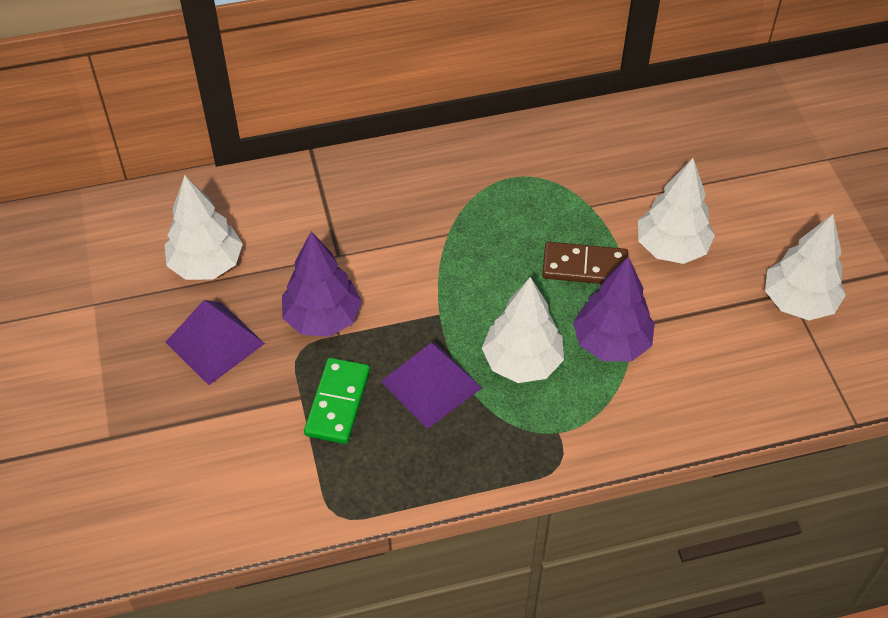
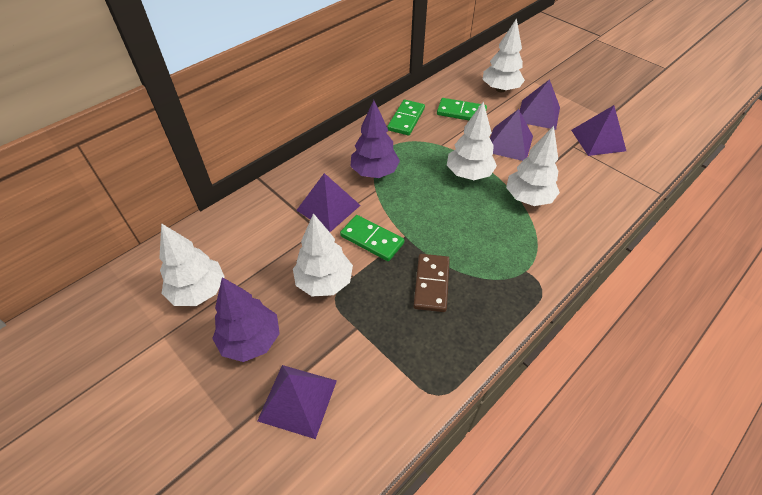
green domino: [304,358,370,444] = 1 -> [340,215,404,261] [387,100,425,135] [437,98,487,120] = 3
purple pyramid: [165,300,265,385] [380,342,482,429] = 2 -> [257,365,337,439] [296,173,361,232] [490,109,533,161] [520,79,560,130] [571,105,626,156] = 5
white tree: [165,175,243,280] [482,277,564,383] [638,158,715,264] [765,214,846,320] = 4 -> [159,223,225,306] [293,213,353,297] [447,101,497,180] [483,18,525,92] [506,126,560,206] = 5

